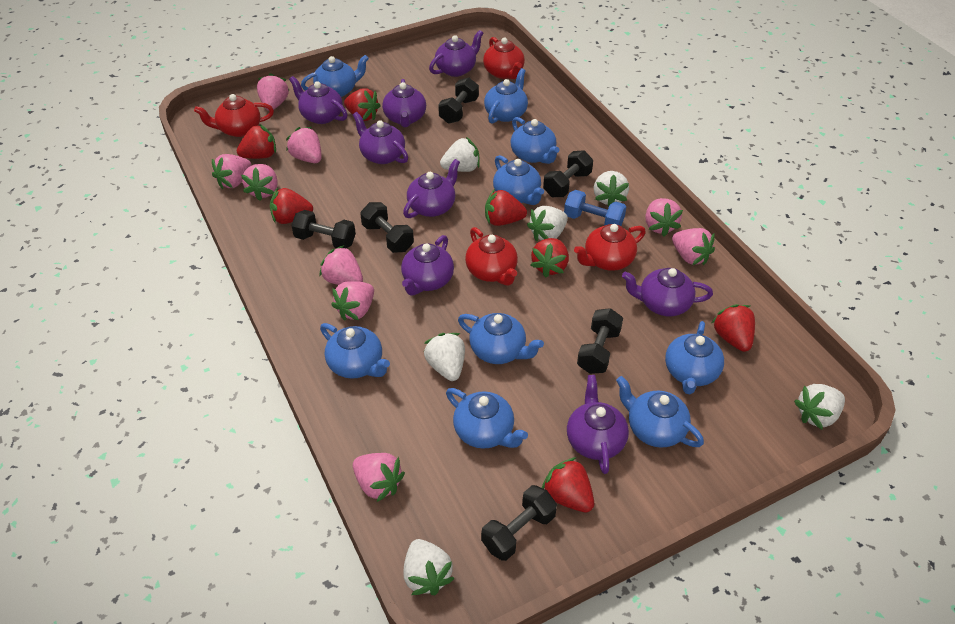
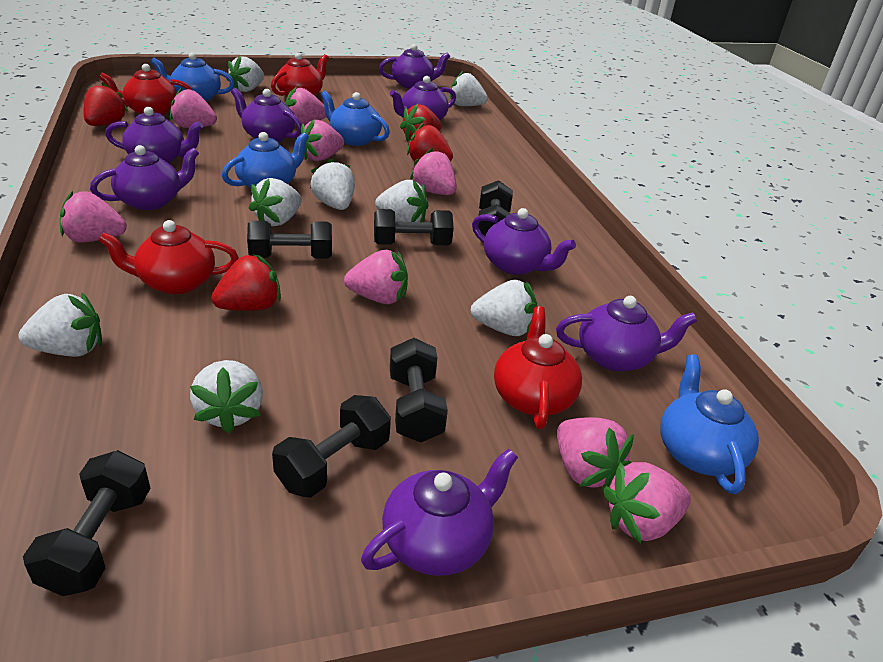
blue dumbbell: [564,190,626,226] = 1 -> none = 0
blue teapot: [301,55,369,97] [320,323,390,379] [446,388,528,449] [458,313,544,364] [484,68,528,124] [493,155,544,205] [511,117,560,164] [616,376,704,448] [665,321,724,394] = 9 -> [151,52,235,102] [222,132,309,188] [321,91,390,146] [660,355,759,494] = 4
pink strawberry: [212,154,252,189] [241,164,278,201] [257,73,289,111] [286,127,322,163] [319,245,363,285] [331,281,374,321] [353,453,405,502] [645,198,683,236] [672,228,715,265] = 9 -> [60,191,127,242] [170,87,217,128] [285,86,326,125] [301,120,344,161] [344,250,408,304] [410,148,457,195] [557,417,634,490] [603,462,691,544] = 8
red strawberry: [237,124,276,159] [270,188,313,224] [344,88,381,121] [485,189,527,226] [530,238,569,278] [542,457,594,512] [712,304,755,352] = 7 -> [83,82,129,126] [211,254,281,311] [400,104,442,142] [407,123,453,162] = 4
white strawberry: [404,539,455,595] [423,333,465,381] [440,137,480,172] [527,206,568,241] [594,171,629,207] [794,384,845,429] = 6 -> [18,292,102,357] [190,360,263,433] [227,55,264,92] [249,178,302,226] [310,158,355,210] [375,180,428,222] [450,71,488,106] [471,280,537,336] = 8

